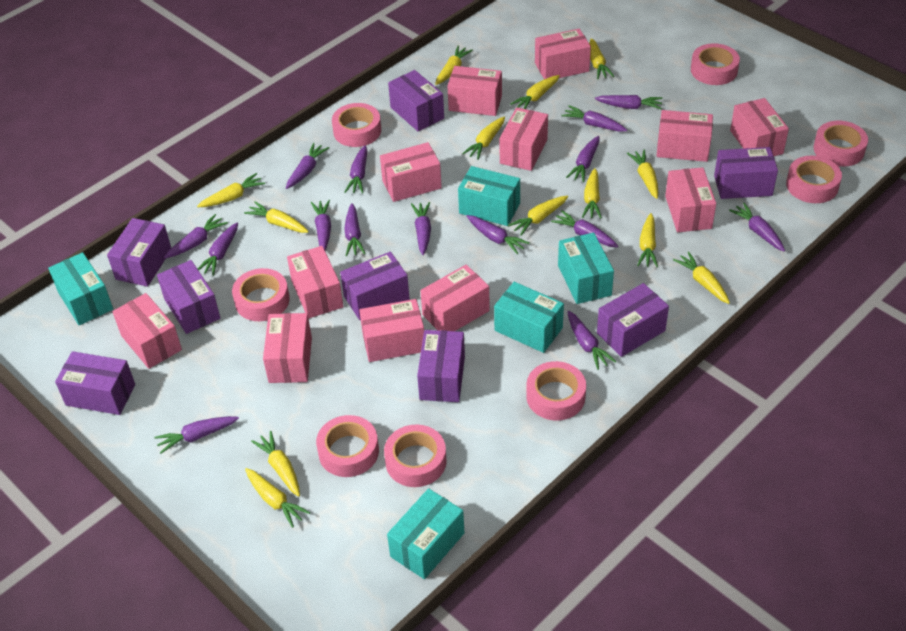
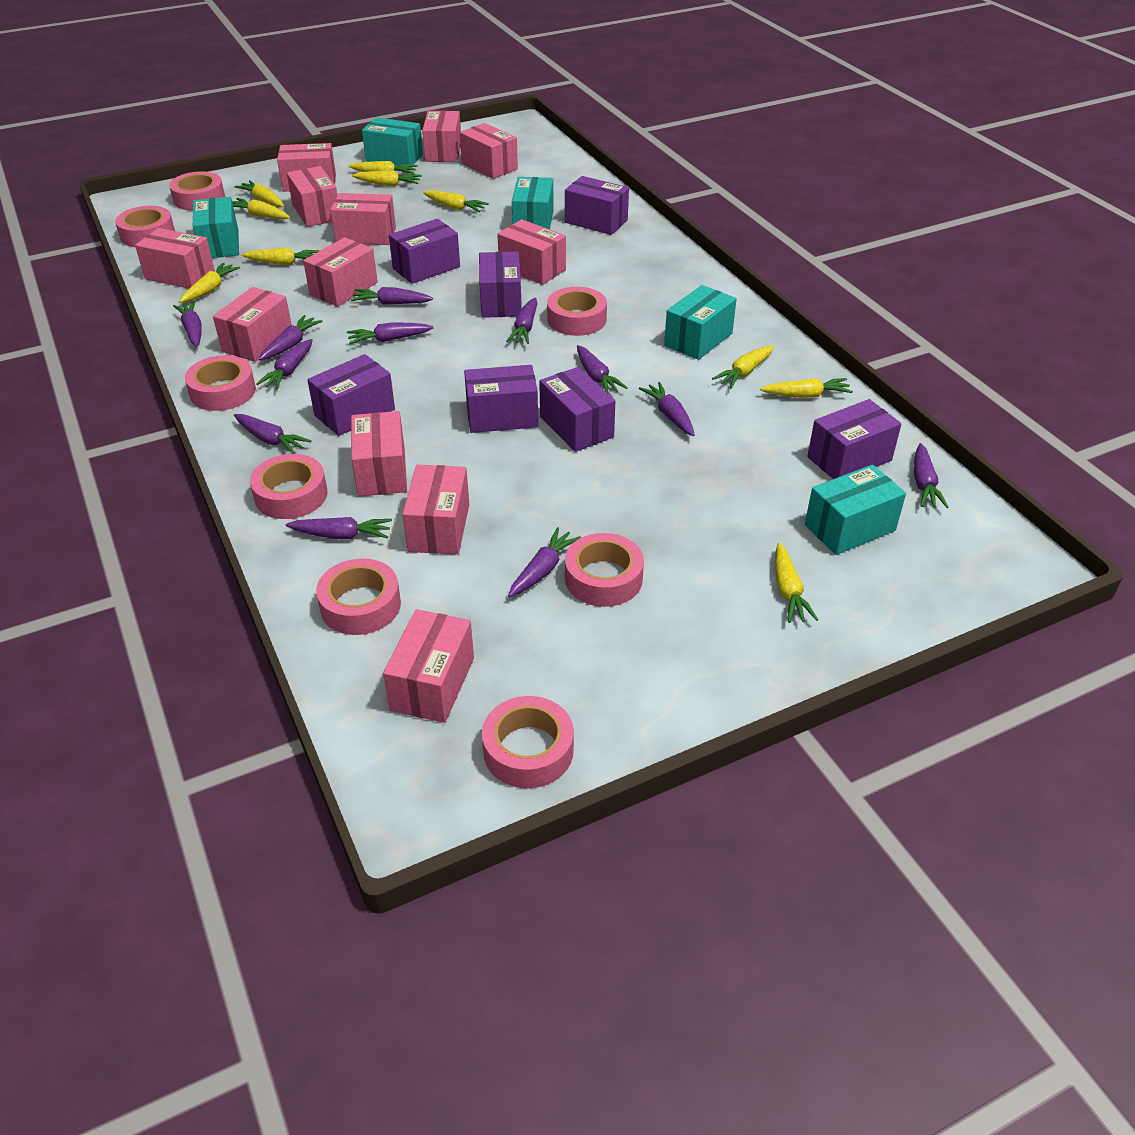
purple box: [55,351,135,415] [107,218,171,287] [157,260,220,334] [340,252,410,320] [388,70,444,132] [417,330,465,402] [597,283,669,357] [714,147,778,199] = 8 -> [307,354,395,436] [389,219,460,284] [464,365,538,433] [479,251,522,318] [539,367,615,452] [565,176,629,235] [807,399,902,479] = 7
purple carrot: [154,416,239,454] [164,214,228,258] [198,222,238,276] [286,143,329,189] [311,200,331,250] [344,203,366,256] [345,145,367,194] [411,202,431,255] [467,215,530,255] [551,210,618,248] [561,105,627,132] [566,136,599,182] [567,311,616,370] [595,95,663,109] [729,203,785,251] = 15 -> [173,301,202,347] [234,414,311,454] [256,339,313,389] [259,315,322,360] [286,517,392,539] [347,323,433,344] [350,287,433,305] [506,298,538,344] [508,527,581,597] [577,345,628,393] [639,382,695,436] [914,443,949,508] = 12
yellow carrot: [197,173,265,207] [244,201,309,233] [245,468,310,528] [251,431,300,497] [435,46,473,85] [462,117,505,160] [508,196,568,236] [510,75,560,109] [582,168,602,219] [589,38,614,79] [627,150,658,199] [637,213,658,267] [673,251,730,304] = 13 -> [179,262,240,303] [232,198,290,219] [234,180,284,207] [242,248,320,265] [349,161,417,174] [352,171,422,186] [423,190,489,212] [712,346,774,388] [760,378,853,398] [775,543,818,623] = 10

